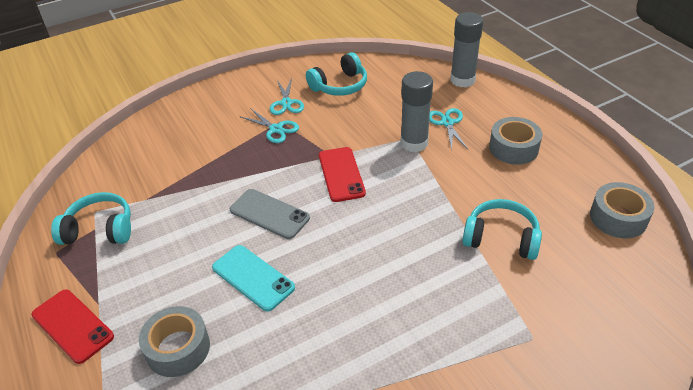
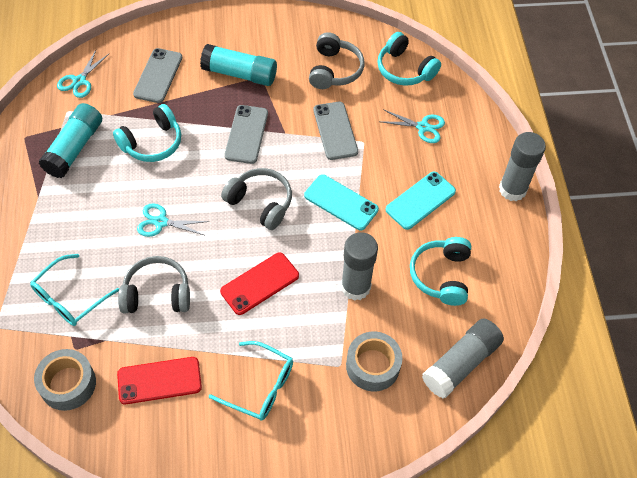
grey glue stick: [401,71,433,152] [450,12,483,88] = 2 -> [341,232,378,301] [422,319,504,398] [499,132,546,201] = 3
grey headphones: none = 0 -> [118,256,190,313] [221,168,292,230] [309,32,364,89] = 3
grey phone: [230,189,310,239] = 1 -> [133,48,182,103] [224,105,268,164] [313,102,358,160] = 3
grey tape: [139,306,210,377] [489,117,542,165] [590,182,655,238] = 3 -> [34,349,96,411] [346,332,402,391] = 2
turquoise glasses: none = 0 -> [30,254,119,326] [209,341,293,421] = 2
turquoise glue stick: none = 0 -> [39,103,102,178] [200,44,277,86] = 2
turquoise phone: [212,245,295,311] = 1 -> [304,174,379,231] [385,172,456,230] = 2

